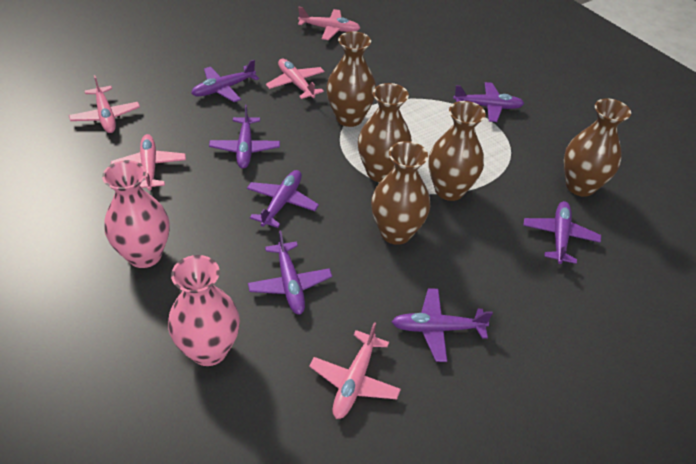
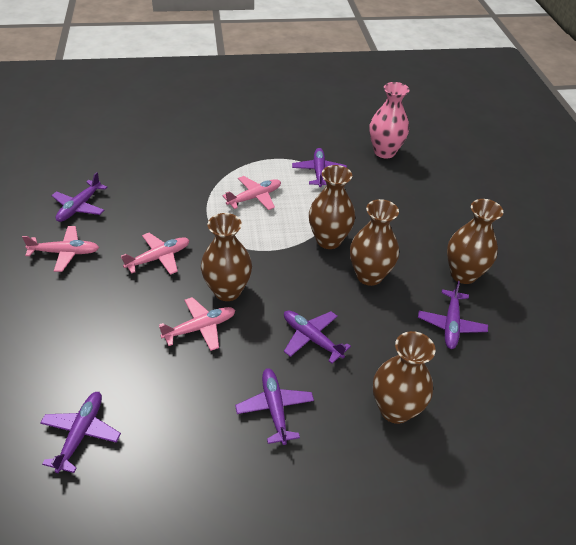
pink plane: [69,75,140,133] [111,134,186,191] [266,59,325,99] [298,7,360,40] [309,322,401,419] = 5 -> [22,226,99,272] [121,233,189,275] [159,297,235,351] [222,176,281,210] = 4
pink vase: [102,160,170,268] [168,255,240,366] = 2 -> [369,82,410,159] = 1
purple plane: [191,60,259,102] [209,105,280,169] [247,170,319,228] [248,230,332,314] [392,288,493,362] [453,82,524,122] [523,201,601,264] = 7 -> [40,392,121,473] [51,172,108,222] [235,368,314,445] [284,311,351,364] [292,148,347,187] [418,281,488,349] = 6

